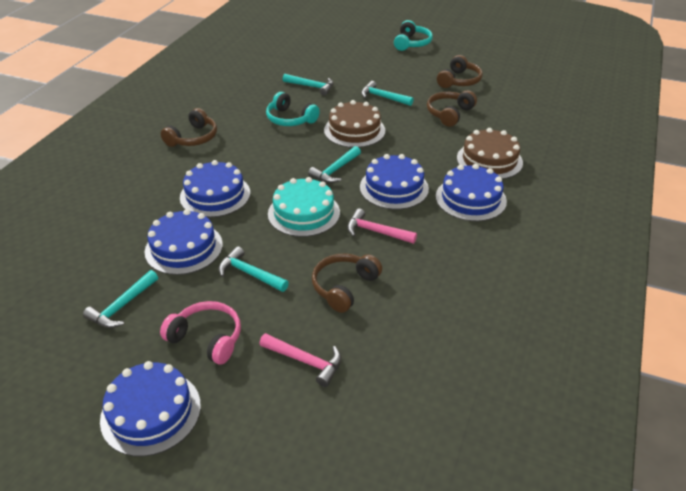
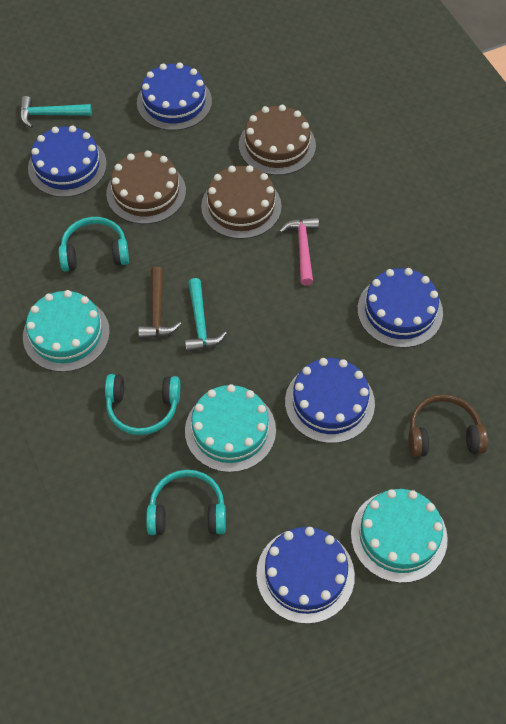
brown cake: [324,100,385,148] [457,128,523,179] = 2 -> [106,151,186,224] [201,165,282,239] [239,105,316,175] = 3
brown hammer: none = 0 -> [138,267,181,339] = 1
brown headphones: [161,108,217,147] [312,254,382,313] [427,90,477,127] [437,55,483,88] = 4 -> [409,395,488,457] = 1
pink hammer: [259,333,342,387] [347,209,417,244] = 2 -> [279,217,319,286] = 1
pink headphones: [160,301,241,365] = 1 -> none = 0
turquoise cake: [268,177,340,237] = 1 -> [23,290,110,372] [185,384,276,472] [351,489,448,583] = 3
turquoise hammer: [83,270,158,328] [219,246,289,292] [283,74,334,96] [308,146,361,183] [361,81,414,106] = 5 -> [20,96,92,128] [185,278,227,352] = 2
turquoise headphones: [266,92,320,126] [394,20,433,51] = 2 -> [59,217,129,271] [105,374,180,435] [146,470,226,535] = 3

